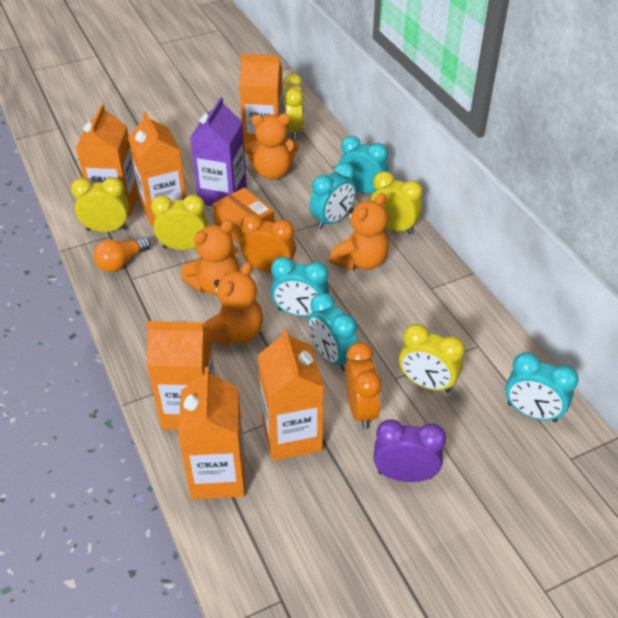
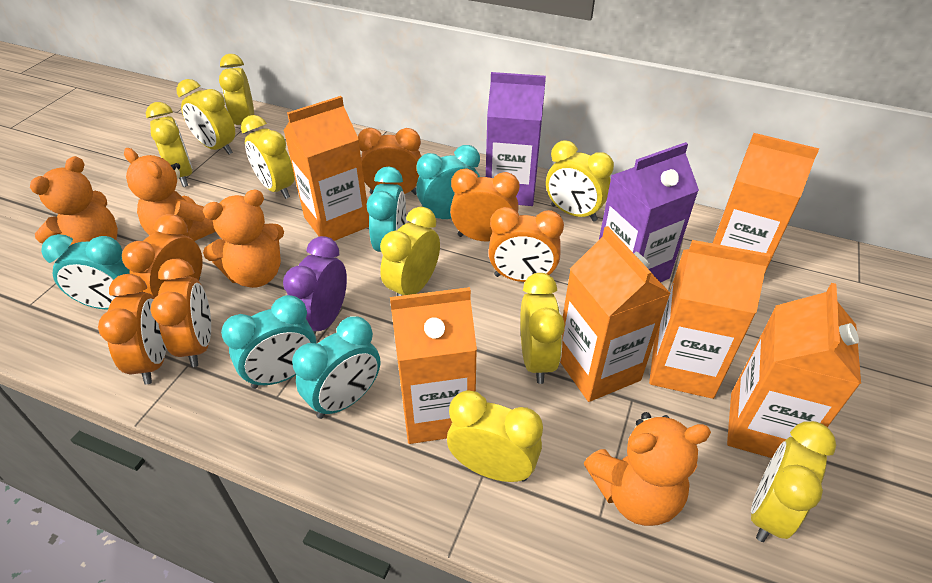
orange box: [212,188,275,245] = 1 -> none = 0
orange clock: [240,214,296,273] [345,342,382,429] = 2 -> [98,274,166,385] [122,214,203,297] [150,259,211,367] [358,128,421,195] [450,169,519,241] [488,207,564,282] = 6
orange light bulb: [93,237,151,272] = 1 -> none = 0
purple carton: [190,97,247,206] = 1 -> [486,72,546,206] [599,142,699,282] = 2
yellow clock: [71,177,129,232] [151,195,208,250] [283,74,304,139] [370,171,423,235] [399,324,465,393] = 5 -> [146,102,193,187] [177,79,235,154] [219,54,254,133] [241,115,295,199] [380,207,440,296] [447,390,543,482] [520,273,565,384] [546,140,614,222] [751,421,836,542] = 9

